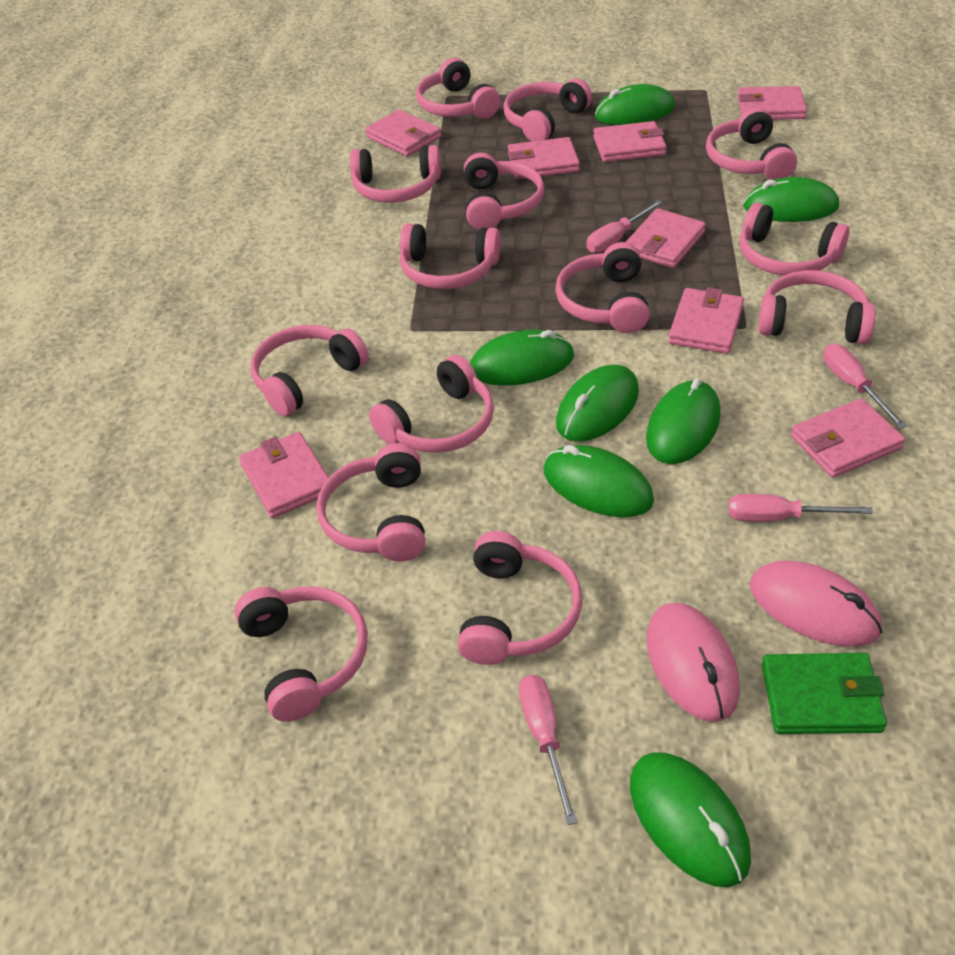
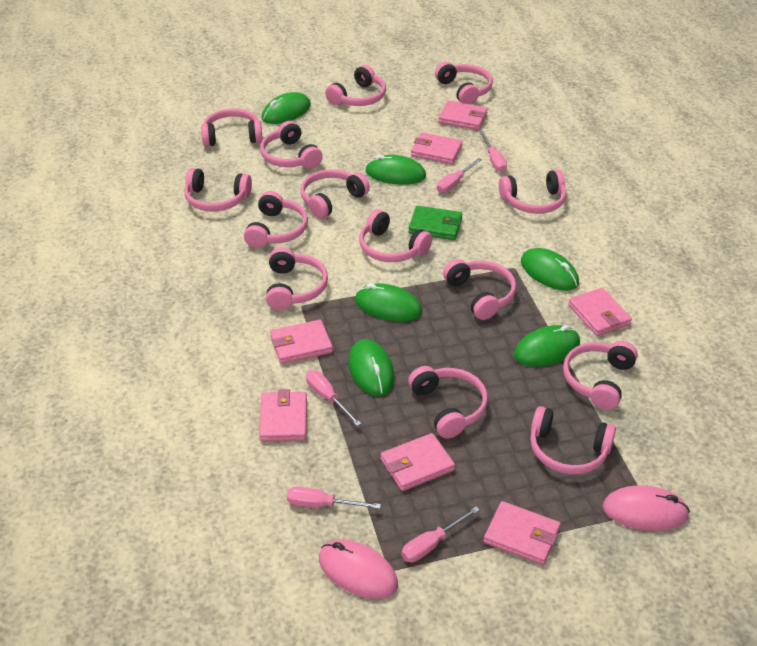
green mouse: [470,329,574,386] [544,445,654,517] [556,365,639,441] [595,84,675,125] [630,752,751,887] [646,378,721,464] [743,177,839,222] = 7 -> [262,92,311,124] [348,339,395,396] [355,284,422,322] [365,155,426,185] [514,325,580,367] [521,248,579,291] = 6
pink screwdriver: [519,675,577,825] [586,200,663,253] [728,494,873,522] [823,344,907,429] = 4 -> [287,487,381,509] [306,370,361,426] [401,506,480,563] [437,158,482,193] [480,132,507,172] = 5
pink wallet: [239,432,334,518] [365,110,441,157] [508,137,580,179] [593,121,667,162] [626,208,706,268] [668,288,744,354] [738,86,807,120] [791,398,905,478] = 8 -> [259,389,307,441] [270,320,333,364] [381,433,455,491] [411,133,463,164] [439,100,488,130] [484,501,561,565] [568,288,632,336] = 7

